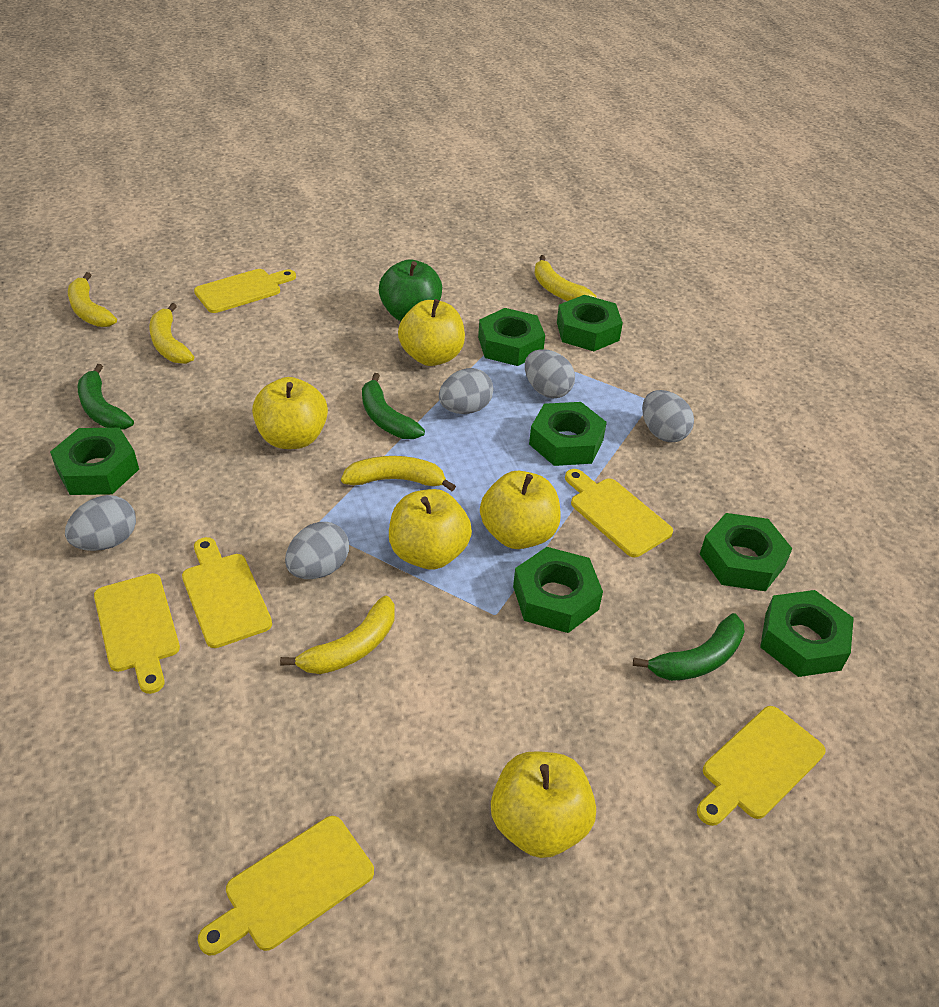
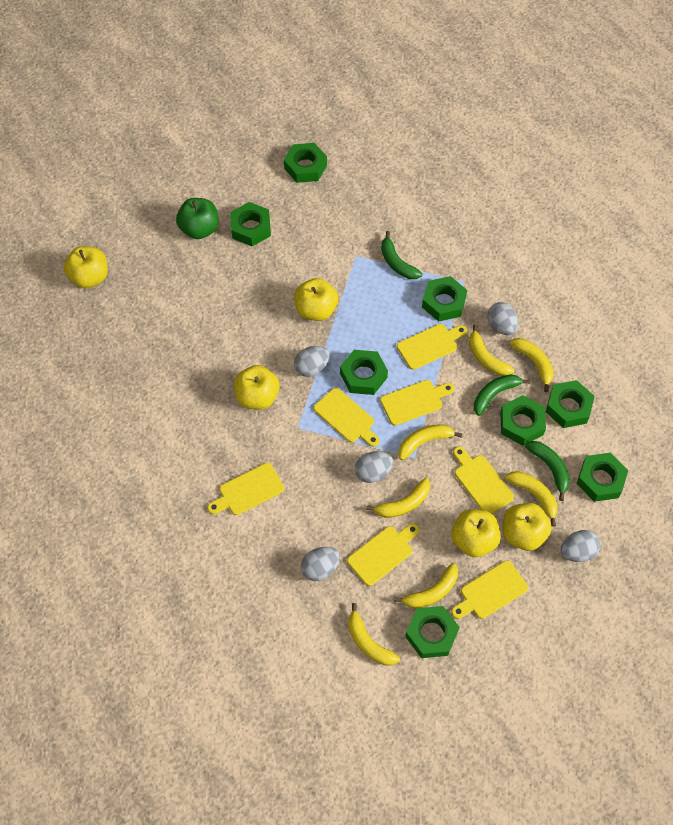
green nut: [50,428,139,495] [478,308,545,366] [513,547,603,633] [529,402,607,466] [557,295,623,351] [700,513,793,591] [760,590,854,677] = 7 -> [230,202,271,246] [284,143,327,183] [340,350,388,395] [405,606,460,658] [422,276,467,322] [500,395,546,446] [546,380,595,428] [577,452,628,502] = 8
yellow banana: [68,272,117,327] [149,303,194,364] [280,596,395,674] [341,456,456,491] [534,255,596,301] = 5 -> [348,603,400,666] [366,478,430,518] [394,563,458,609] [398,424,462,460] [469,324,514,376] [505,471,558,527] [510,338,554,392] = 7
yellow cutting board: [94,573,180,694] [182,537,272,648] [194,269,296,313] [198,816,374,955] [565,469,673,557] [697,706,825,826] = 6 -> [207,463,284,515] [314,388,380,447] [347,523,419,586] [380,380,454,426] [397,324,467,370] [451,561,528,619] [453,447,514,514] = 7

